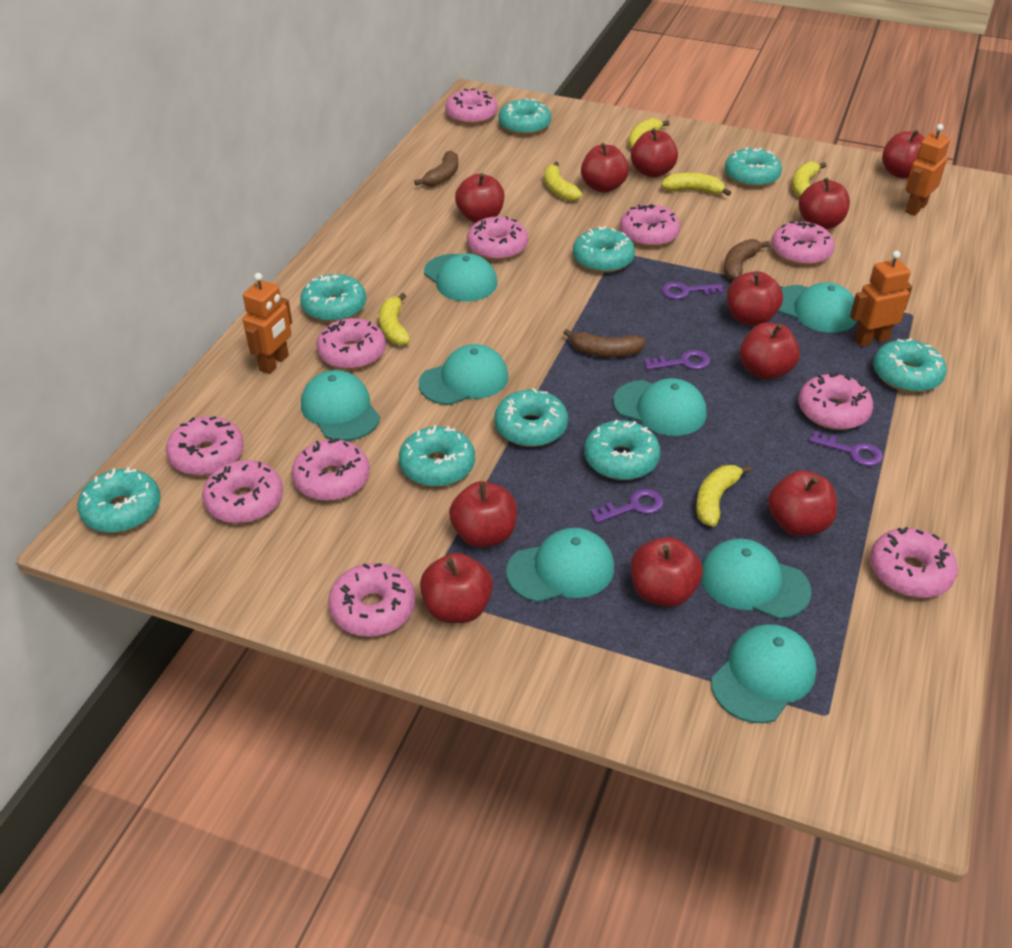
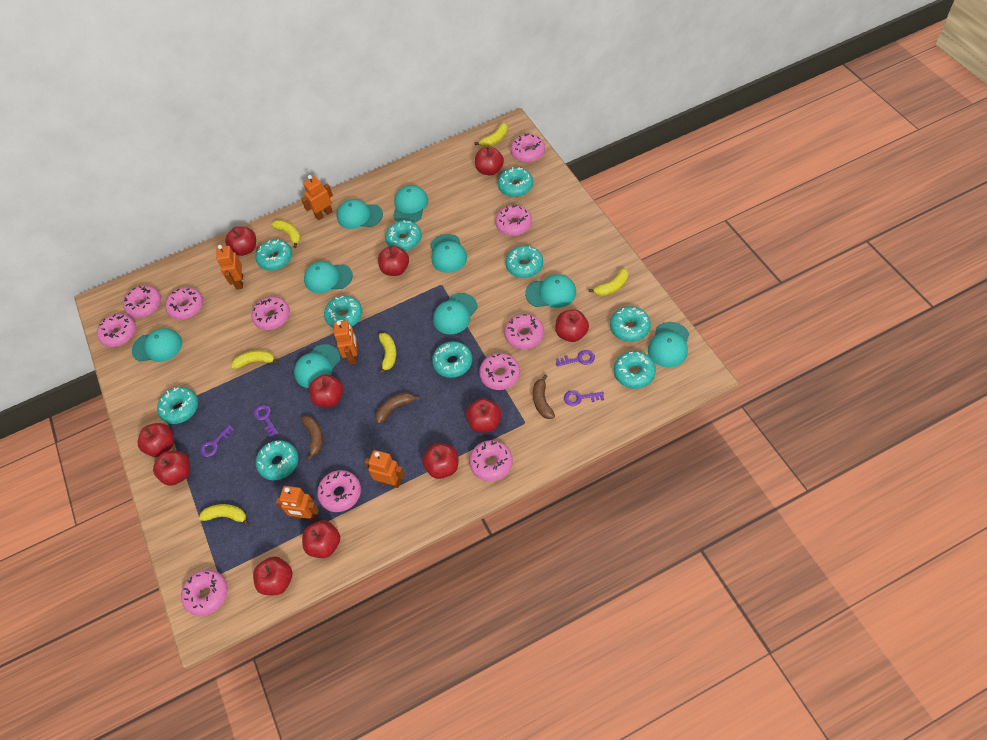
orange robot: [243,273,292,374] [850,251,912,347] [905,124,950,216] = 3 -> [216,245,243,290] [276,486,319,521] [301,175,333,220] [334,321,357,365] [365,450,405,488] = 5
turquoise cap: [301,370,380,441] [419,344,509,405] [424,253,497,301] [506,528,614,603] [613,378,707,436] [701,539,812,619] [711,624,817,723] [778,282,857,333] = 8 -> [132,328,182,362] [294,344,340,388] [304,261,353,293] [337,199,383,229] [393,185,428,223] [430,234,467,273] [433,293,478,335] [525,274,576,308] [648,322,689,368] = 9
turquoise donut: [78,467,161,533] [300,274,366,322] [399,425,475,487] [494,389,568,447] [499,98,551,135] [573,226,635,273] [584,420,660,480] [725,147,782,187] [873,338,947,393] = 9 -> [157,387,198,424] [256,239,292,271] [256,440,298,480] [324,296,362,328] [385,220,422,251] [432,341,472,378] [498,167,533,197] [505,245,543,278] [610,306,651,342] [614,351,656,389] = 10

